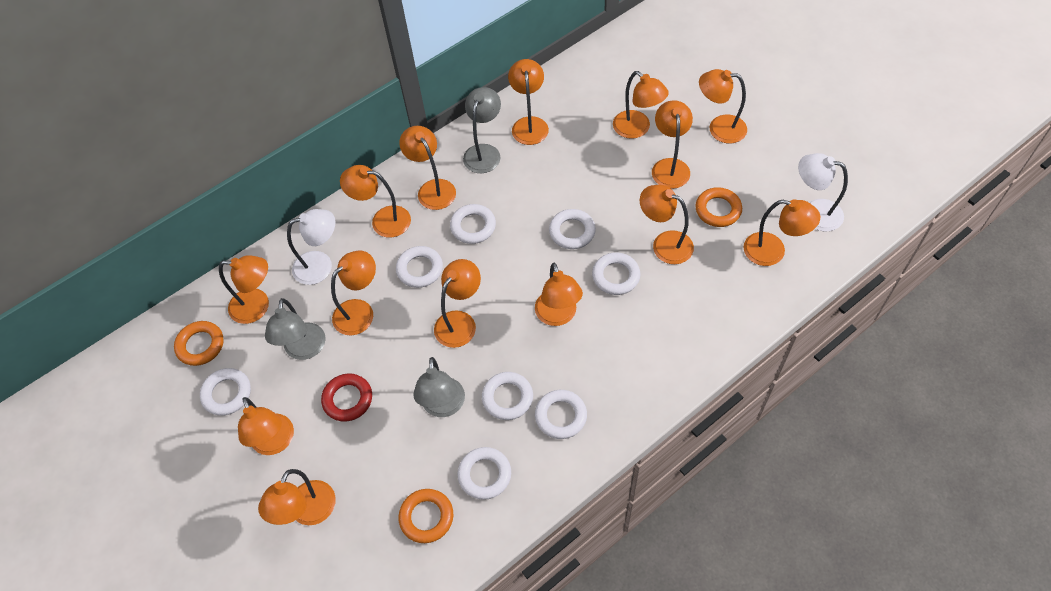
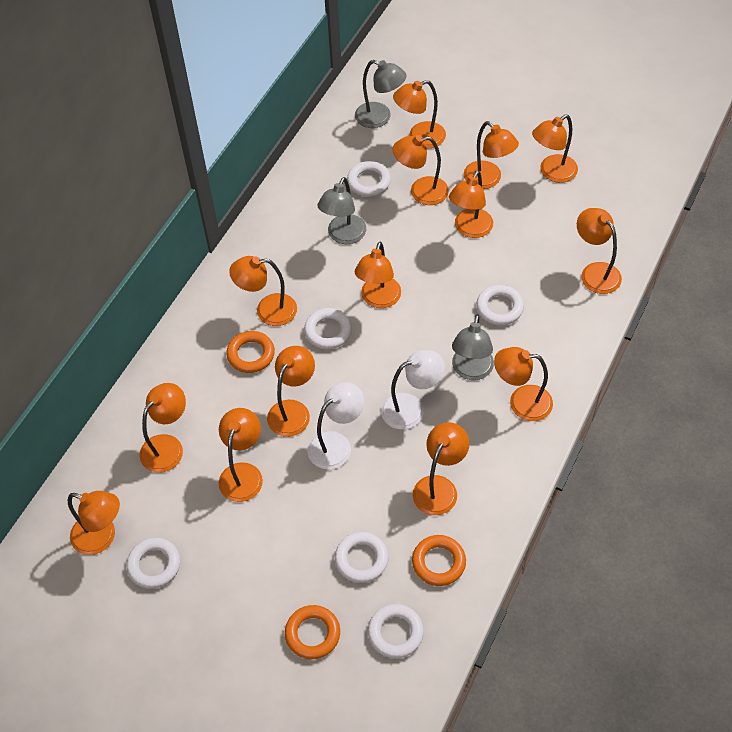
red ring: [321,373,372,422] = 1 -> none = 0
white ring: [200,368,251,416] [396,246,443,288] [450,204,496,244] [458,447,511,500] [482,372,533,420] [535,390,587,439] [549,209,596,249] [592,252,640,295] = 8 -> [127,538,180,589] [304,308,352,349] [335,532,389,583] [347,161,391,197] [368,604,424,659] [476,285,524,325] = 6

